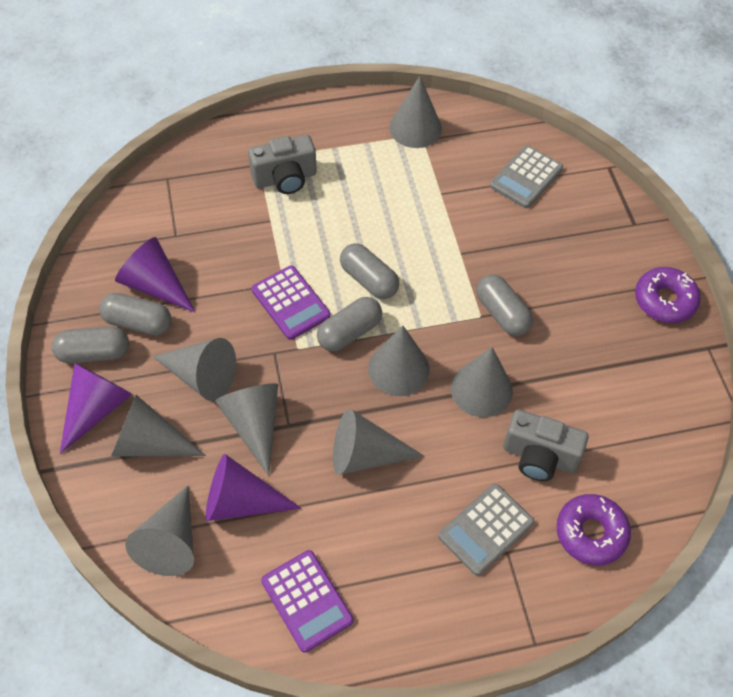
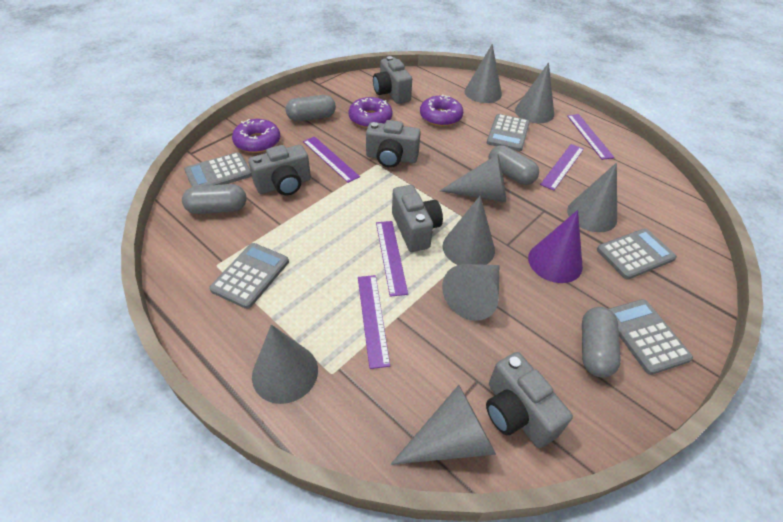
grey calculator: [438,484,534,576] [490,145,563,208] = 2 -> [184,152,252,187] [209,243,289,309] [487,114,530,151] [597,228,677,280] [609,299,693,375] = 5
grey camera: [248,135,317,194] [503,410,589,481] = 2 -> [248,145,311,195] [366,120,421,168] [373,56,412,104] [392,185,443,252] [486,352,573,448] = 5
grey capsule: [51,326,129,363] [99,293,172,336] [317,297,382,351] [340,243,399,299] [476,274,533,336] = 5 -> [182,184,246,214] [286,95,336,121] [488,145,539,185] [582,307,621,378] = 4
purple calculator: [252,265,331,340] [261,550,353,653] = 2 -> none = 0
purple cone: [60,363,132,454] [115,237,196,313] [206,454,301,521] = 3 -> [528,210,583,283] = 1
purple donut: [556,494,631,566] [635,267,701,323] = 2 -> [232,119,280,153] [348,97,392,128] [420,94,463,126] = 3
purple ruler: none = 0 -> [303,136,360,183] [358,275,390,369] [376,221,408,297] [540,144,584,191] [567,114,615,160] = 5

